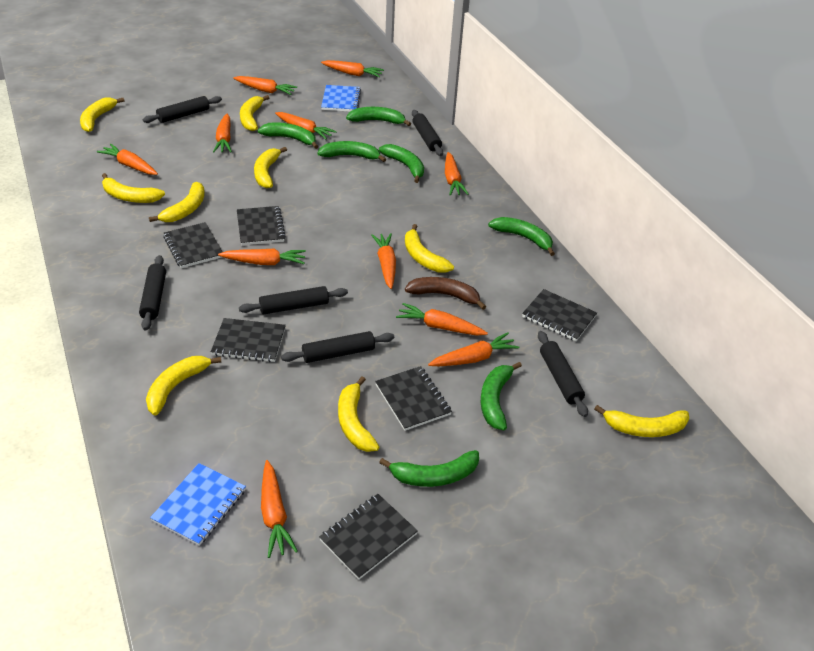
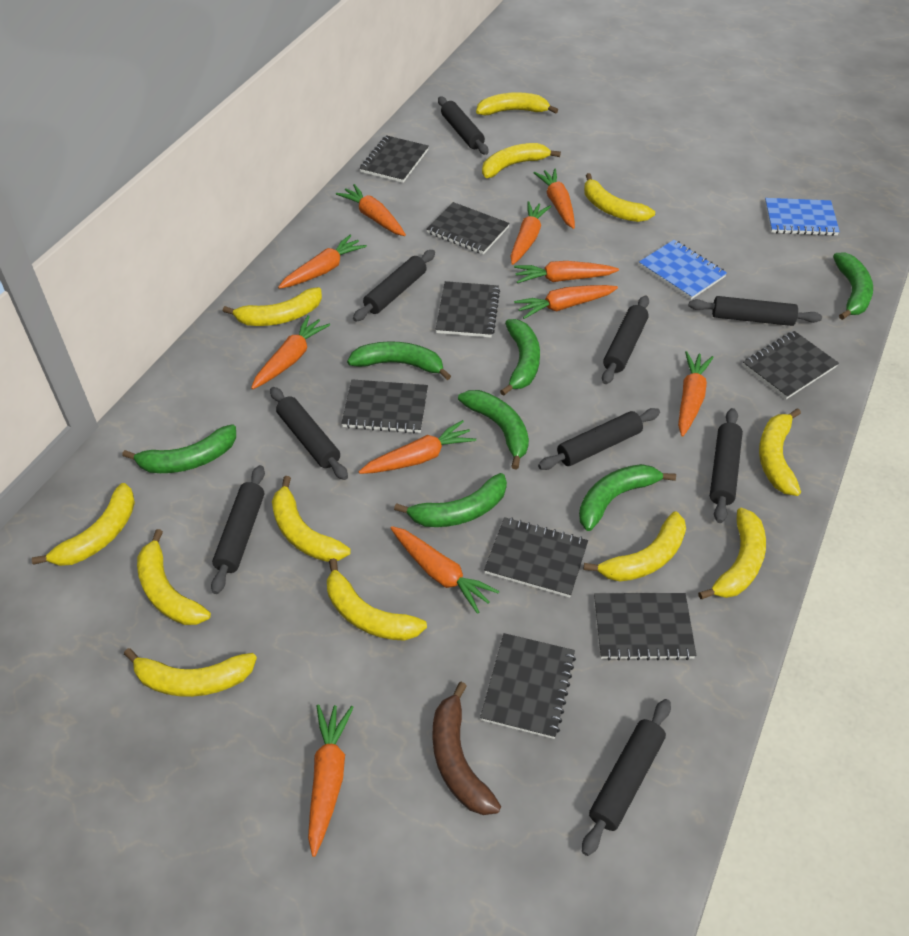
black notebook: [163,222,223,268] [211,318,286,362] [237,206,286,245] [319,494,418,580] [375,366,452,431] [522,289,597,341] = 6 -> [341,379,428,433] [360,135,429,183] [426,202,510,254] [436,281,500,338] [480,633,576,739] [484,517,588,598] [594,593,696,661] [743,331,839,399] = 8
black rolling pin: [139,255,166,331] [143,96,222,123] [239,286,348,315] [281,331,394,363] [412,110,443,156] [538,331,588,417] = 6 -> [211,465,265,594] [270,387,348,480] [353,250,435,322] [438,96,489,155] [538,408,660,470] [582,699,671,856] [602,296,649,384] [689,296,822,326] [710,408,743,523] = 9
yellow banana: [80,97,125,132] [102,173,165,203] [146,356,221,416] [149,182,205,222] [240,95,269,131] [254,147,287,188] [338,377,379,452] [405,224,454,273] [594,405,689,437] = 9 -> [32,483,135,566] [124,648,257,697] [137,529,211,625] [223,287,322,326] [272,476,351,562] [327,558,427,641] [476,92,558,115] [482,143,561,178] [584,173,655,222] [584,511,686,582] [698,508,766,599] [759,408,801,496] = 12

